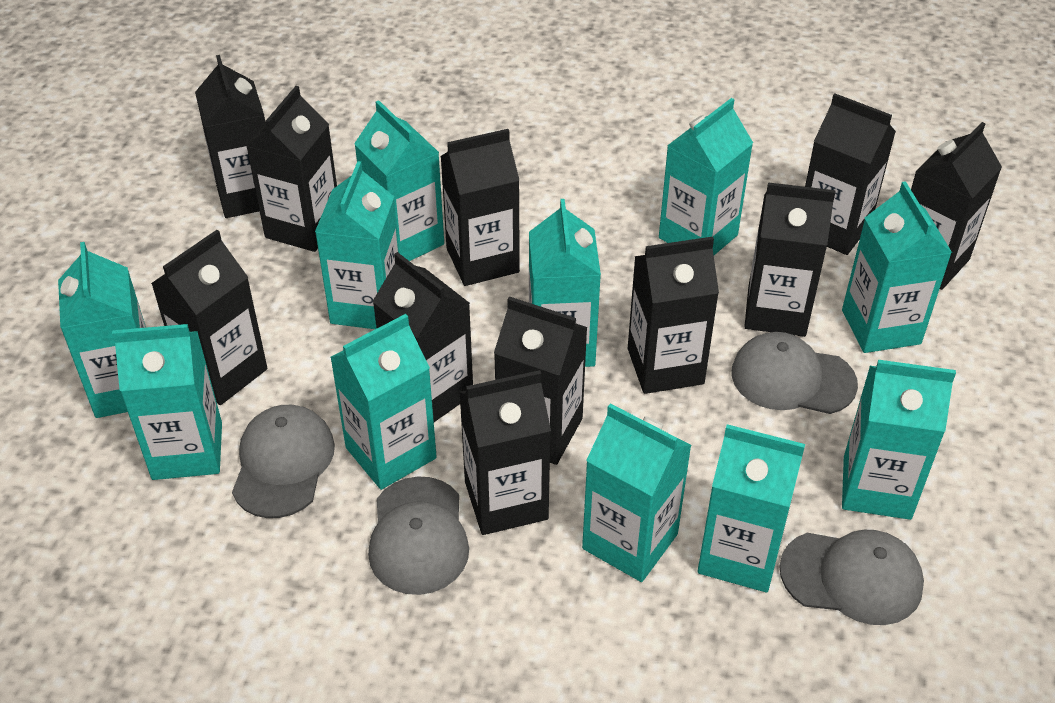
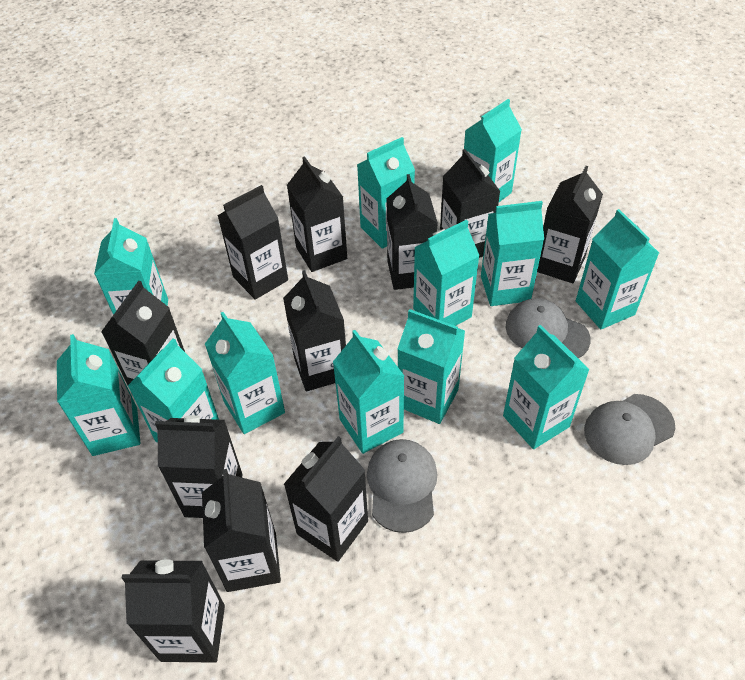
grey cap: [232,405,335,518] [368,476,469,595] [731,332,858,414] [779,530,924,625] = 4 -> [367,439,438,533] [506,298,591,359] [584,394,675,465] = 3
turquoise carton: [58,242,146,418] [112,324,222,480] [315,161,399,329] [330,314,437,490] [354,100,444,261] [529,199,601,367] [582,403,692,582] [659,98,753,255] [698,424,805,592] [842,181,952,353] [842,360,956,520] = 11 -> [57,334,140,456] [94,218,168,315] [128,338,219,443] [205,312,285,434] [333,330,404,454] [357,137,415,249] [398,309,465,424] [413,220,480,326] [464,99,522,202] [481,201,544,306] [503,325,590,449] [576,209,659,329] = 12

